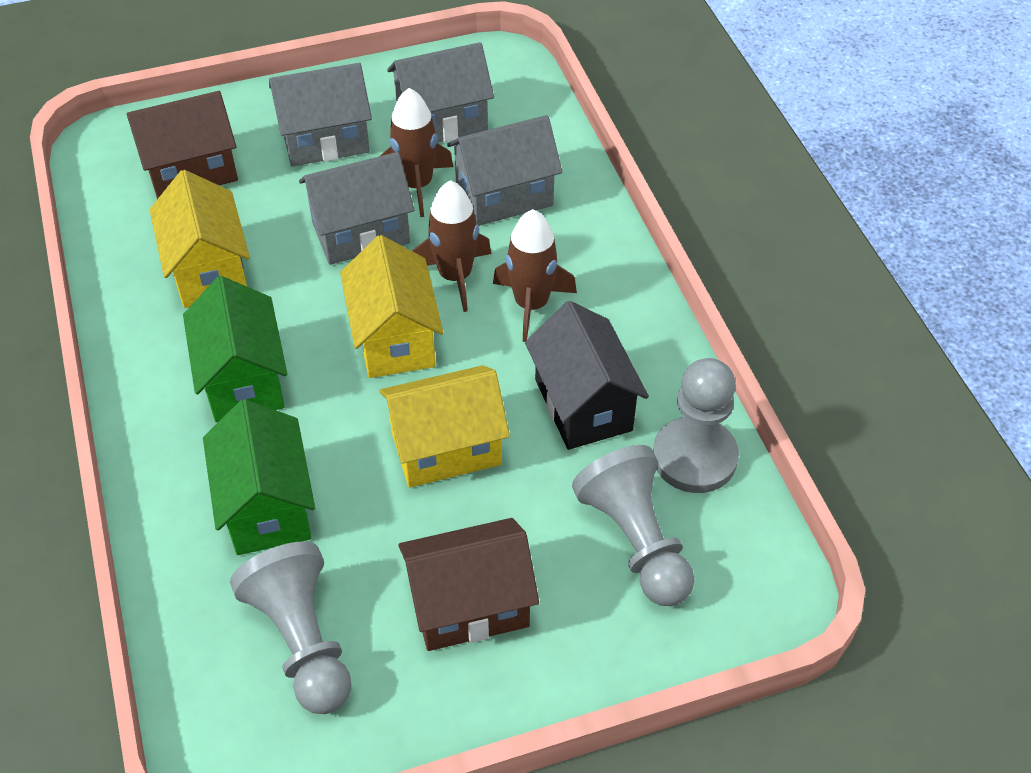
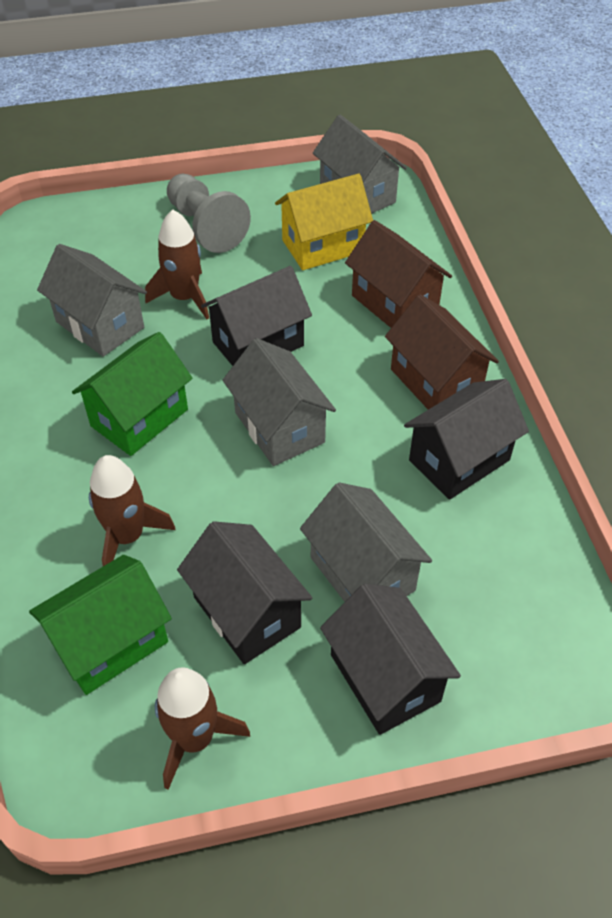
black house: [525,301,649,450] = 1 -> [177,521,312,664] [201,266,312,366] [320,583,461,735] [404,379,529,500] = 4
grey pawn: [230,541,352,714] [572,445,695,606] [653,358,739,493] = 3 -> [167,174,251,253] = 1
yellow house: [150,170,250,308] [340,235,443,378] [379,365,510,488] = 3 -> [275,174,373,270] = 1

